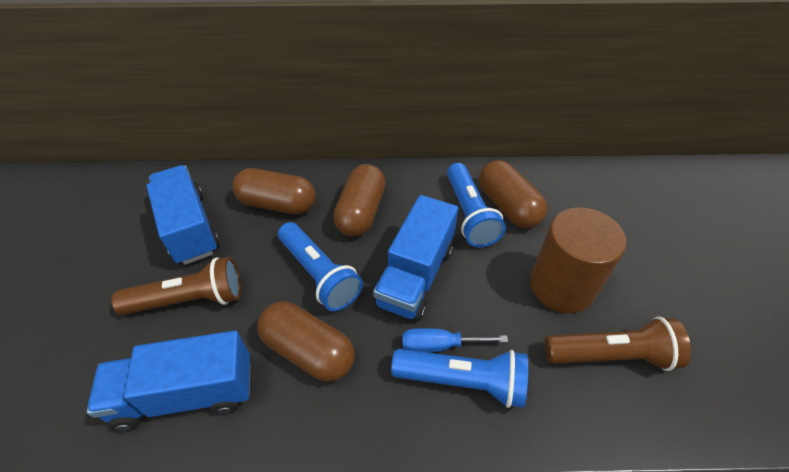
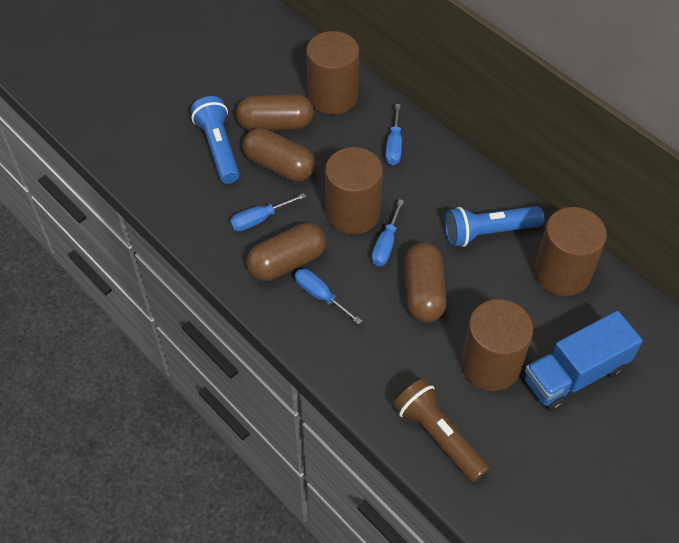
blue flashlight: [278,222,363,311] [391,349,528,408] [447,163,506,247] = 3 -> [191,96,239,184] [445,206,544,247] = 2
blue screwdriver: [402,328,508,352] = 1 -> [230,193,306,231] [295,268,362,325] [372,199,404,266] [385,104,402,165] = 4
blue truck: [87,331,250,431] [146,165,220,265] [373,195,458,321] = 3 -> [524,311,643,411] = 1
brown cylinder: [530,207,626,313] = 1 -> [306,31,359,115] [325,147,383,235] [461,299,533,391] [534,207,607,296] = 4
brown flashlight: [112,257,241,315] [545,317,691,371] = 2 -> [393,378,489,482] = 1

